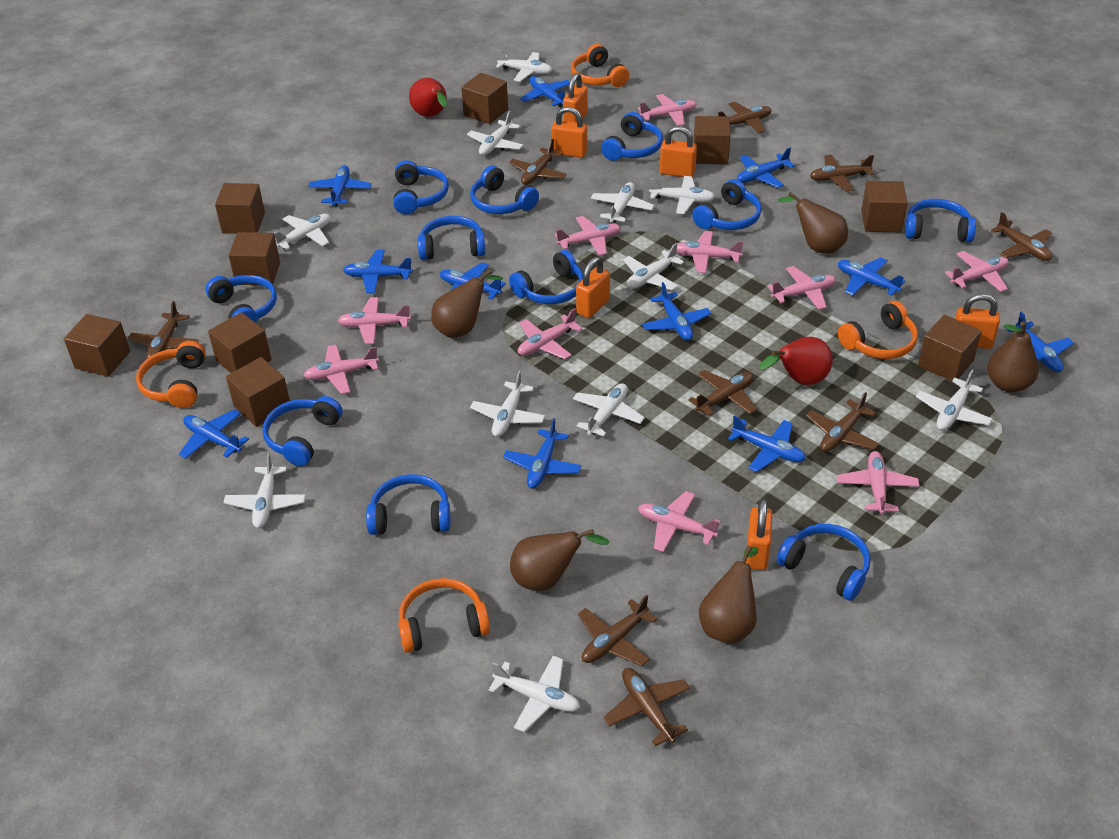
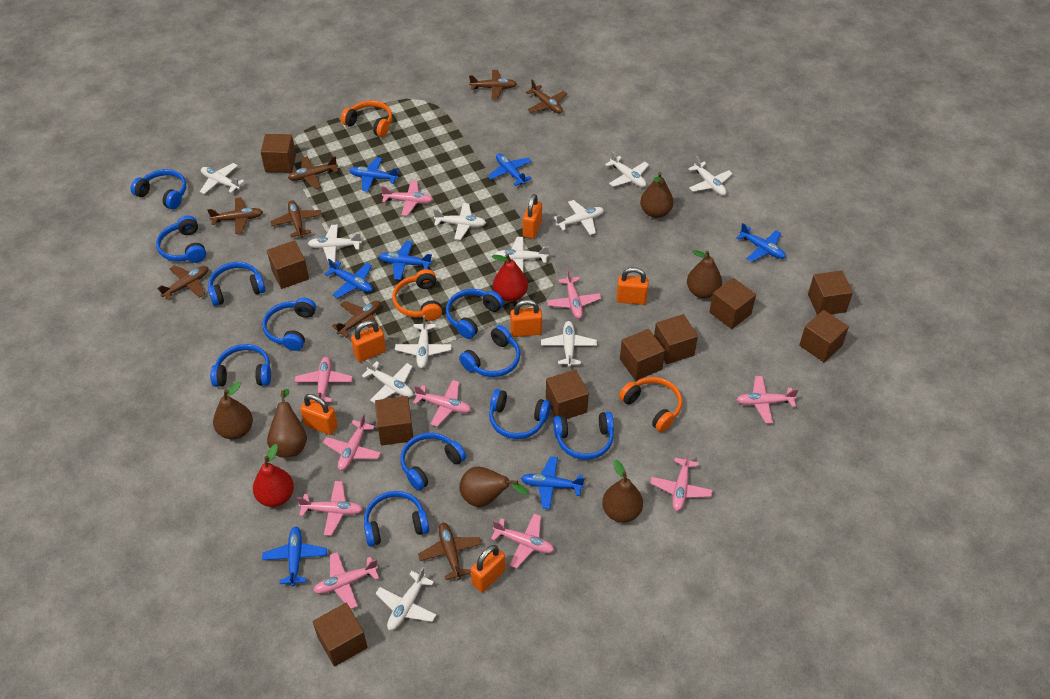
blue plane: [179,409,249,459] [308,165,372,206] [343,250,413,293] [440,262,506,300] [503,418,582,489] [520,76,570,107] [642,282,711,341] [728,416,806,472] [737,148,795,188] [838,257,905,296] [1007,311,1074,372] = 11 -> [262,527,327,586] [325,259,373,298] [349,157,399,192] [379,241,432,280] [488,153,532,186] [521,456,585,509] [736,223,786,262] = 7
brown cube: [64,314,130,377] [208,312,272,373] [215,183,265,234] [226,357,290,427] [229,232,280,285] [461,73,508,124] [693,116,731,164] [861,181,908,232] [918,314,982,382] = 9 -> [261,134,296,173] [267,240,309,289] [313,603,368,667] [375,396,413,446] [546,370,589,419] [620,329,665,381] [654,314,698,364] [709,278,756,329] [799,310,849,363] [808,271,853,315] = 10
brown pear: [431,269,503,338] [510,529,609,591] [699,546,758,644] [778,192,848,254] [987,322,1039,393] = 5 -> [213,382,253,439] [267,389,307,458] [459,466,528,507] [602,459,643,522] [640,172,674,218] [687,250,722,298] = 6
brown plane: [128,301,199,359] [509,138,567,185] [578,595,657,666] [603,668,690,746] [688,370,757,416] [718,102,772,133] [806,392,879,452] [810,155,874,192] [991,212,1052,261] = 9 -> [157,265,209,301] [207,197,263,234] [270,200,322,238] [288,156,338,189] [332,301,381,338] [418,523,482,580] [469,70,517,99] [526,80,567,114] = 8
orange headphones: [136,341,206,408] [398,578,490,653] [571,44,629,87] [838,301,918,359] = 4 -> [341,100,392,137] [392,269,442,321] [619,377,682,432] = 3

